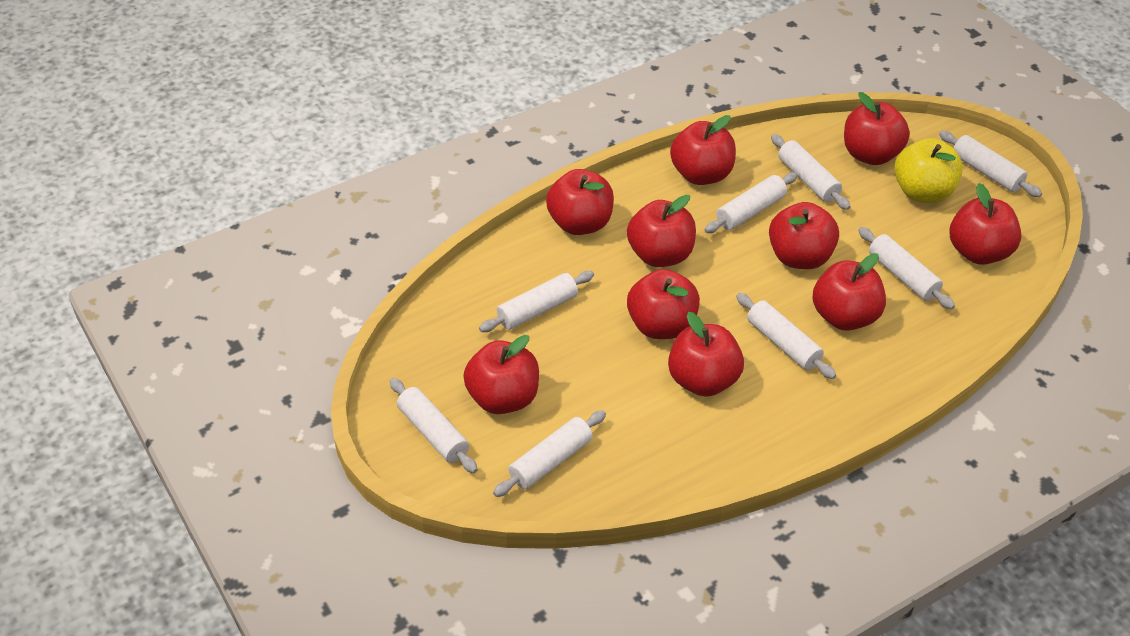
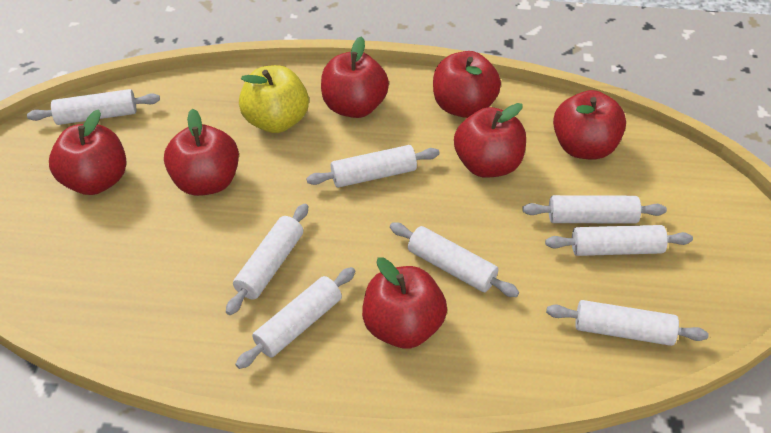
red apple: [463,335,539,414] [546,169,614,235] [627,195,696,267] [627,269,700,339] [668,312,744,397] [670,115,736,185] [769,202,839,269] [812,253,886,331] [844,92,910,165] [950,183,1022,265] = 10 -> [49,110,126,195] [164,108,239,196] [321,36,389,118] [362,257,447,349] [433,51,501,118] [454,103,526,178] [553,90,626,160] = 7

